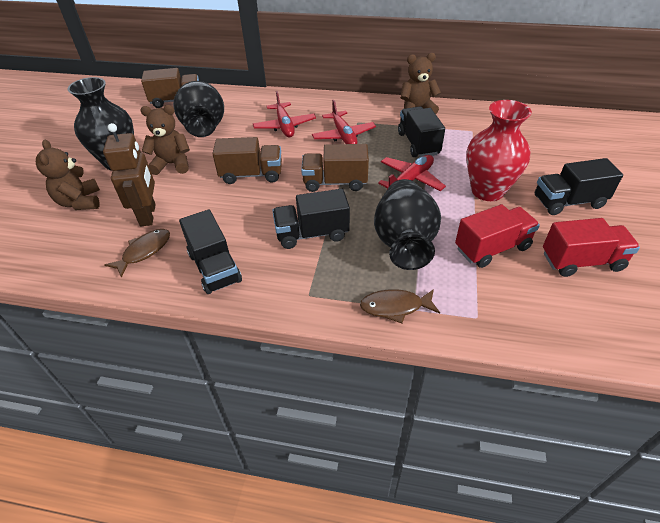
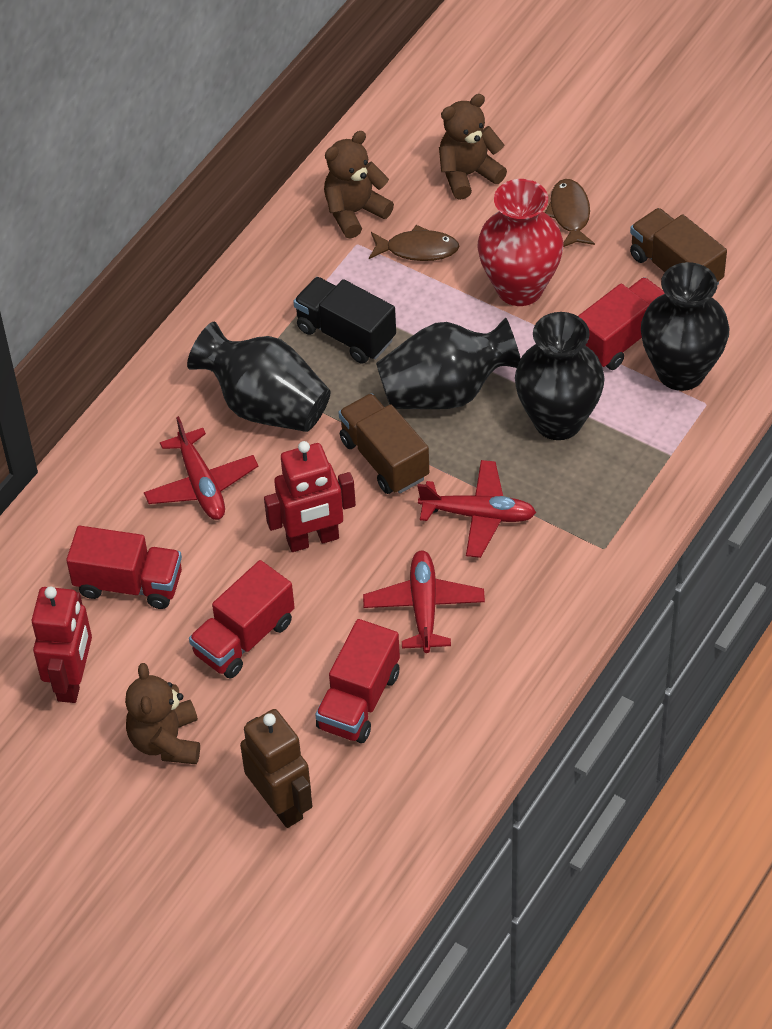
black truck: [179,210,242,294] [272,189,350,249] [398,107,445,157] [535,158,623,215] = 4 -> [293,277,396,363] = 1
black vase: [67,77,134,170] [173,81,224,137] [374,179,441,270] = 3 -> [187,322,331,432] [376,317,521,409] [515,312,605,440] [641,262,730,391] = 4
brown truck: [141,68,199,108] [212,137,282,184] [301,144,369,192] = 3 -> [338,393,429,494] [630,208,727,285] = 2
red robot: none = 0 -> [32,586,92,703] [264,441,356,552] = 2
red truck: [455,204,540,268] [543,218,640,277] = 2 -> [66,526,182,609] [189,560,295,679] [315,619,400,743] [578,277,665,370] = 4

